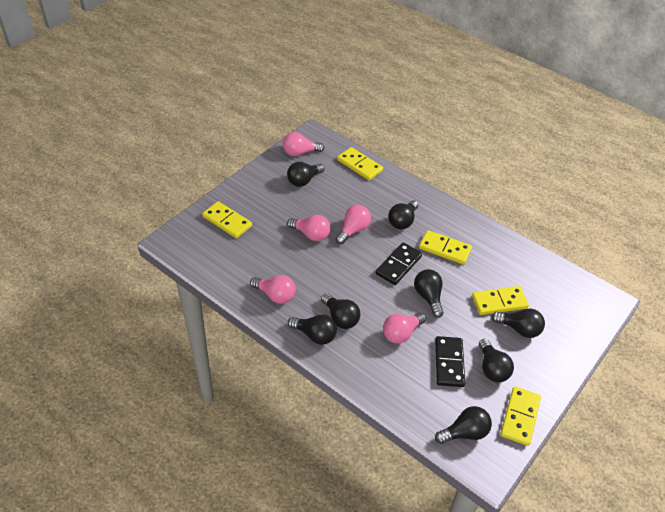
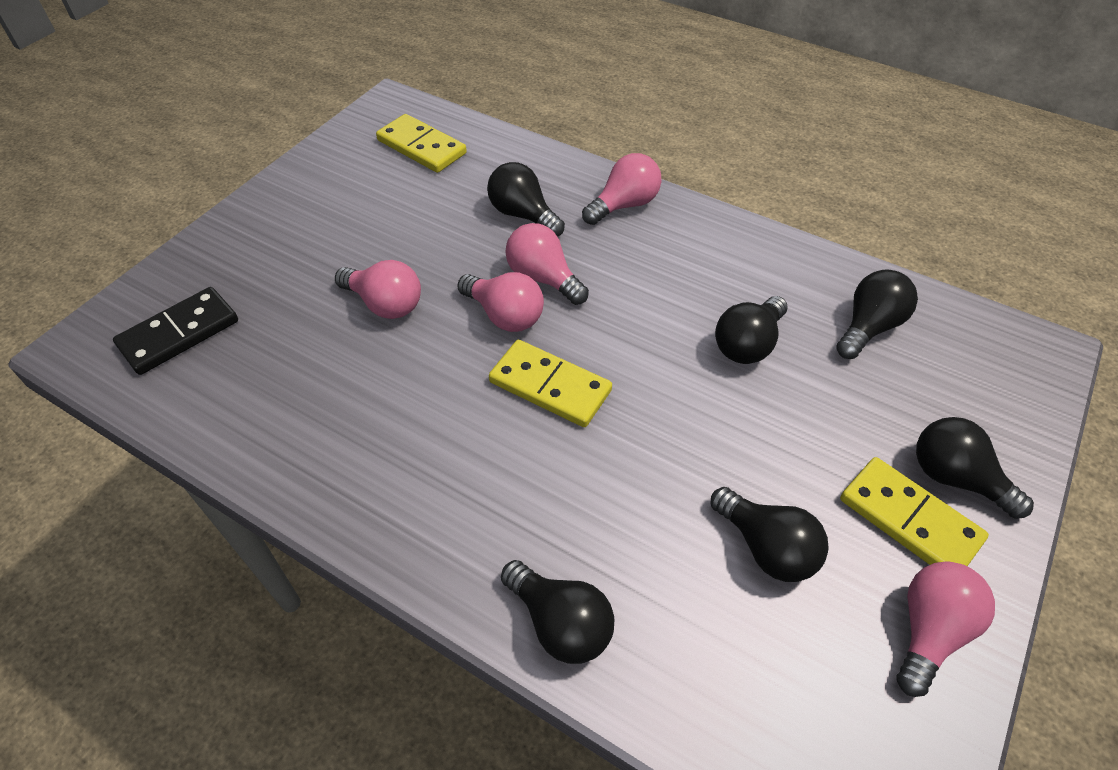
black domino: [375,242,422,285] [435,336,465,387] = 2 -> [113,287,238,375] = 1
black light bulb: [287,162,325,187] [288,315,337,345] [321,293,360,329] [388,200,418,229] [414,269,444,318] [435,406,492,444] [479,339,514,382] [491,309,545,338] = 8 -> [487,162,565,236] [501,560,614,664] [711,487,829,582] [715,296,788,364] [836,269,918,359] [916,417,1034,519] = 6
yellow domino: [202,201,252,238] [337,147,383,180] [419,230,472,265] [472,286,529,315] [501,386,541,446] = 5 -> [376,114,467,173] [489,340,612,427] [840,457,989,566] = 3

